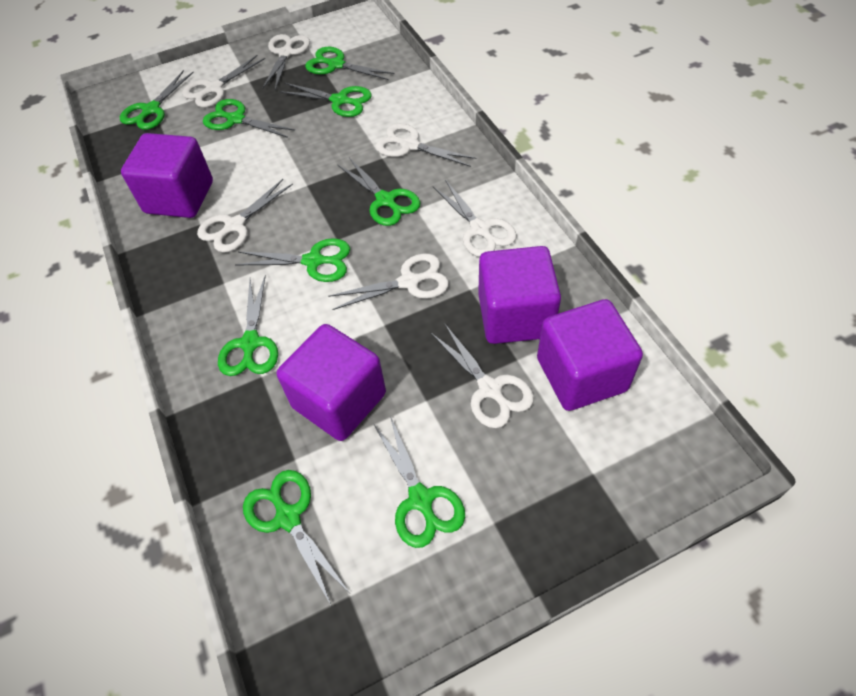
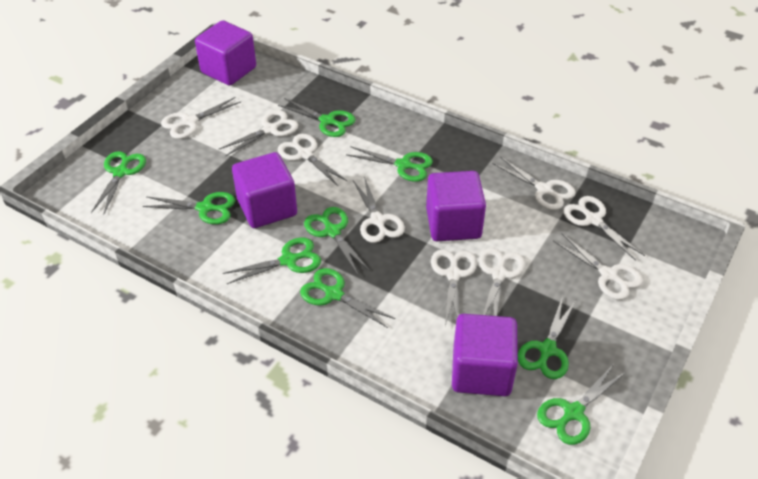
white scissors: [182,55,265,108] [197,179,293,253] [262,34,310,90] [328,253,449,310] [376,123,477,167] [431,323,534,428] [433,180,517,257] = 7 -> [161,97,241,139] [219,110,298,157] [278,134,348,186] [353,176,405,243] [431,249,477,326] [479,248,525,316] [493,157,576,210] [553,234,643,300] [563,196,645,261] = 9

